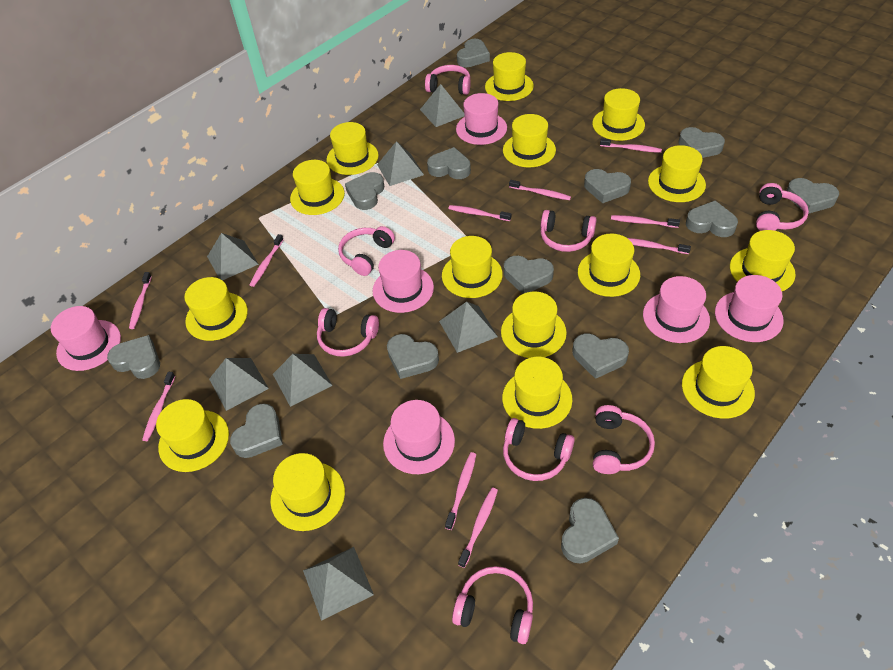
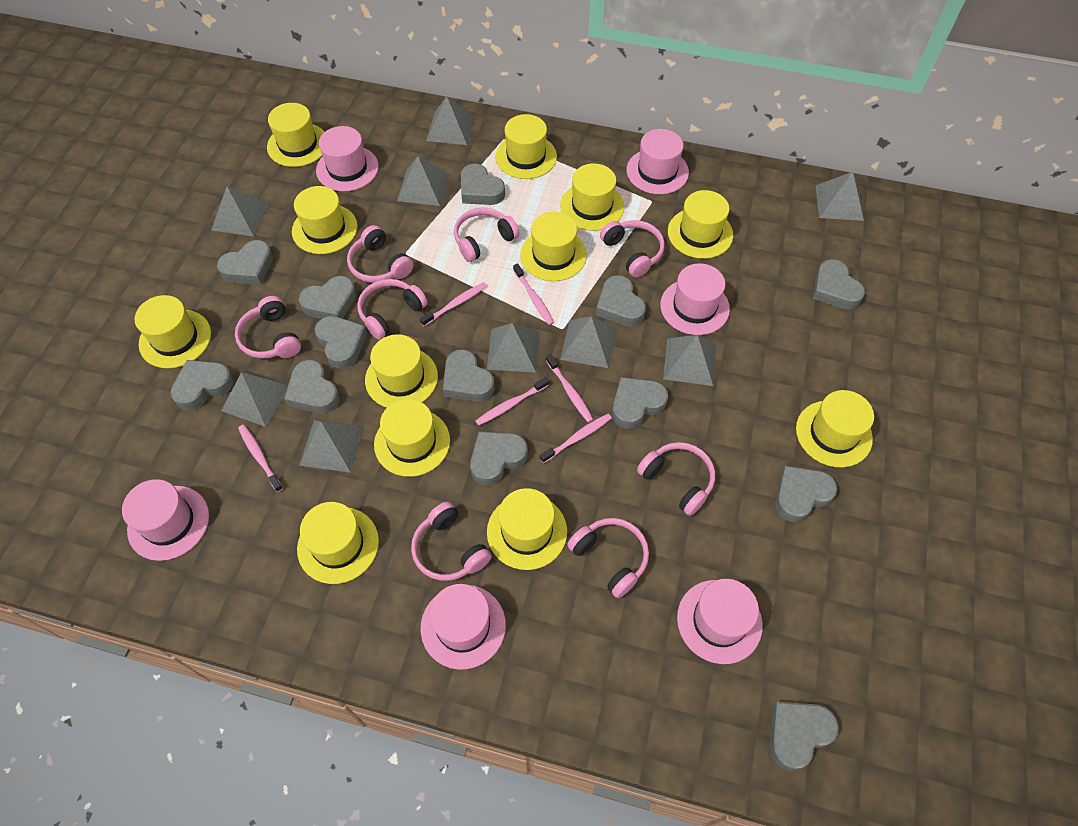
grey pyramid: [207,233,259,280] [209,358,269,411] [273,354,333,407] [303,547,374,621] [377,141,424,186] [420,84,465,127] [439,302,498,353] = 7 -> [211,186,269,237] [221,371,288,427] [299,420,364,473] [397,156,449,206] [426,97,475,145] [487,323,540,373] [560,316,617,368] [663,335,716,386] [815,172,864,221] = 9
pink toothbrush: [129,272,152,329] [142,372,175,441] [250,234,284,287] [445,452,476,530] [448,205,511,221] [458,488,498,568] [509,180,571,200] [600,138,662,153] [611,215,680,228] [628,238,691,254] = 10 -> [238,425,283,492] [420,282,487,326] [475,377,549,426] [513,263,554,325] [540,414,612,463] [546,354,593,422] = 6
yellow hat: [156,399,229,472] [184,277,248,341] [270,453,345,531] [290,160,345,215] [327,122,379,175] [442,236,503,298] [485,52,534,101] [501,291,567,358] [502,357,572,429] [503,114,556,168] [578,234,640,297] [592,88,645,141] [648,145,706,202] [682,346,755,419] [730,230,796,291] = 15 -> [135,295,211,368] [267,103,325,167] [292,186,358,254] [297,502,379,584] [365,334,438,408] [374,399,450,477] [487,488,567,570] [495,114,557,179] [520,212,587,281] [560,163,624,231] [668,190,733,259] [796,390,874,468] = 12

